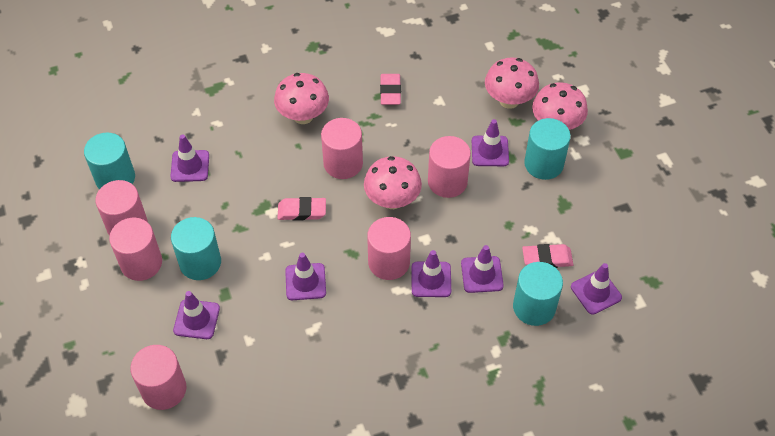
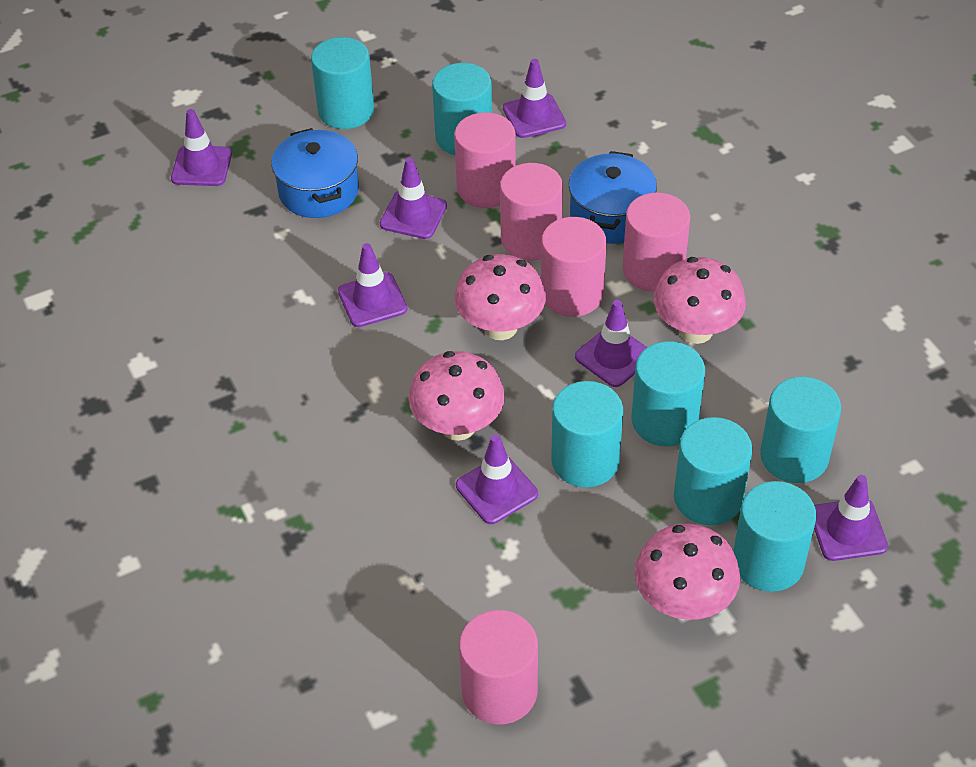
blue pot: none = 0 -> [271,128,359,218] [568,151,657,244] = 2
pink cylinder: [96,180,148,236] [109,218,162,281] [130,345,186,410] [321,118,363,179] [367,217,411,280] [428,136,471,198] = 6 -> [454,112,516,208] [459,610,538,725] [500,163,563,260] [541,217,607,317] [623,193,690,292] = 5
pink eraser: [278,197,326,221] [380,74,401,105] [522,244,573,268] = 3 -> none = 0
turquoise cylinder: [84,133,135,189] [171,217,221,280] [513,262,563,326] [524,118,571,180] = 4 -> [311,37,374,129] [432,63,492,155] [551,381,623,487] [632,341,705,446] [674,417,752,525] [733,481,816,592] [760,376,841,483] = 7

